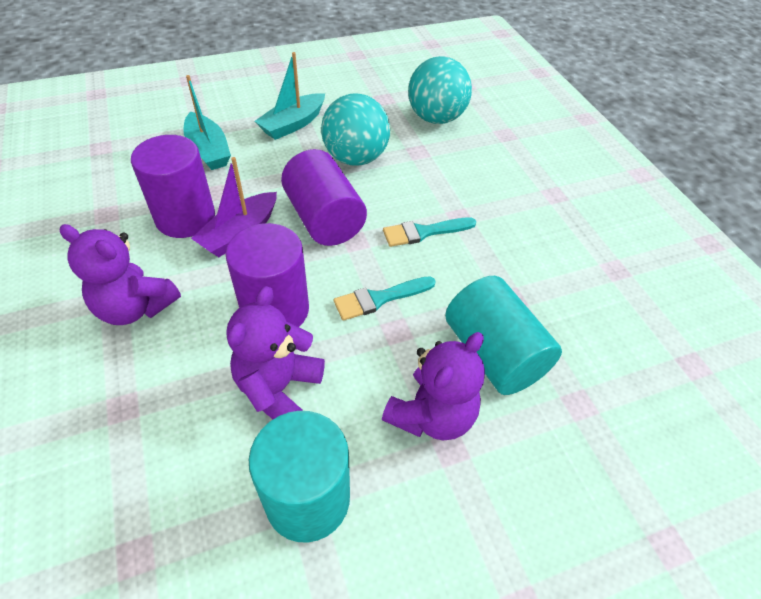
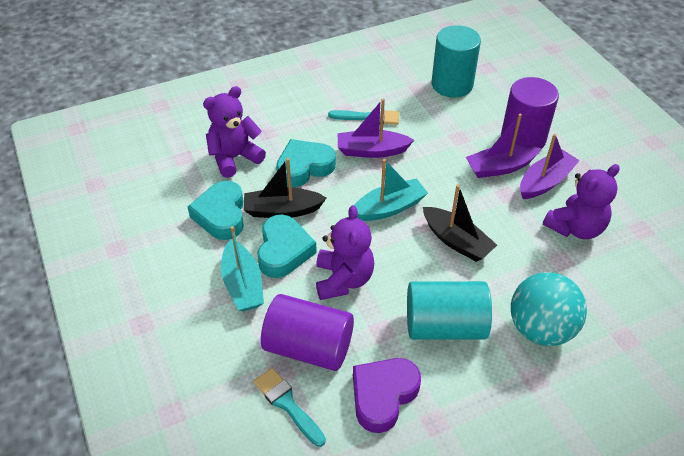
black boat: none = 0 -> [244,158,326,218] [423,184,497,262] = 2
purple boat: [191,157,277,257] = 1 -> [338,99,414,158] [466,114,541,178] [520,134,580,199] = 3
purple cylinder: [131,135,215,238] [226,223,309,327] [281,149,367,246] = 3 -> [261,294,354,371] [501,77,559,149] = 2
purple heart: none = 0 -> [353,358,421,433] = 1
turquoise ball: [321,94,390,166] [408,56,472,124] = 2 -> [511,272,587,346] = 1
turquoise heart: none = 0 -> [188,181,244,240] [257,214,317,278] [276,139,336,187] = 3

